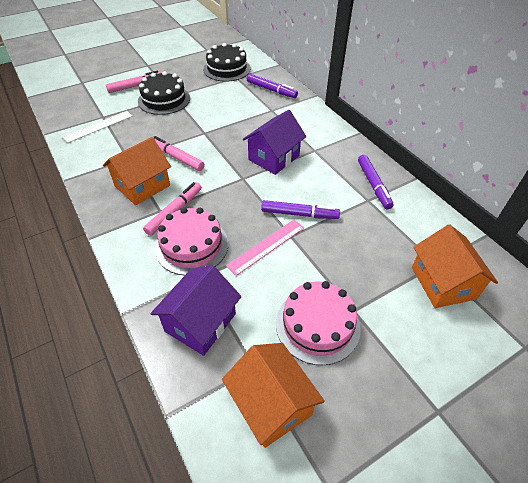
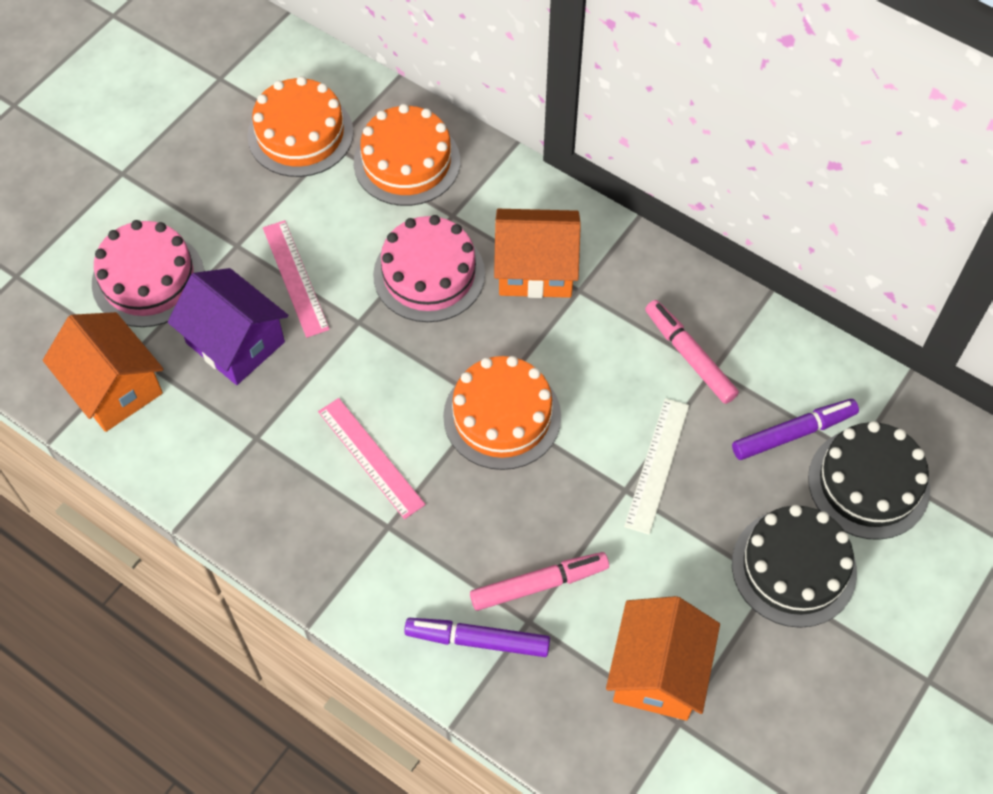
orange cake: none = 0 -> [247,76,354,177] [354,104,460,206] [443,356,561,470] = 3
pink marker: [106,71,162,93] [143,182,202,236] [153,136,205,171] = 3 -> [470,552,609,611] [645,300,739,404] = 2
pink ruler: [226,220,304,276] = 1 -> [263,220,330,338] [318,398,426,519] = 2
purple house: [150,265,241,356] [243,110,306,175] = 2 -> [168,268,288,385] = 1
purple marker: [247,74,298,98] [261,200,340,219] [358,155,394,209] = 3 -> [404,618,550,657] [732,399,859,460] = 2

